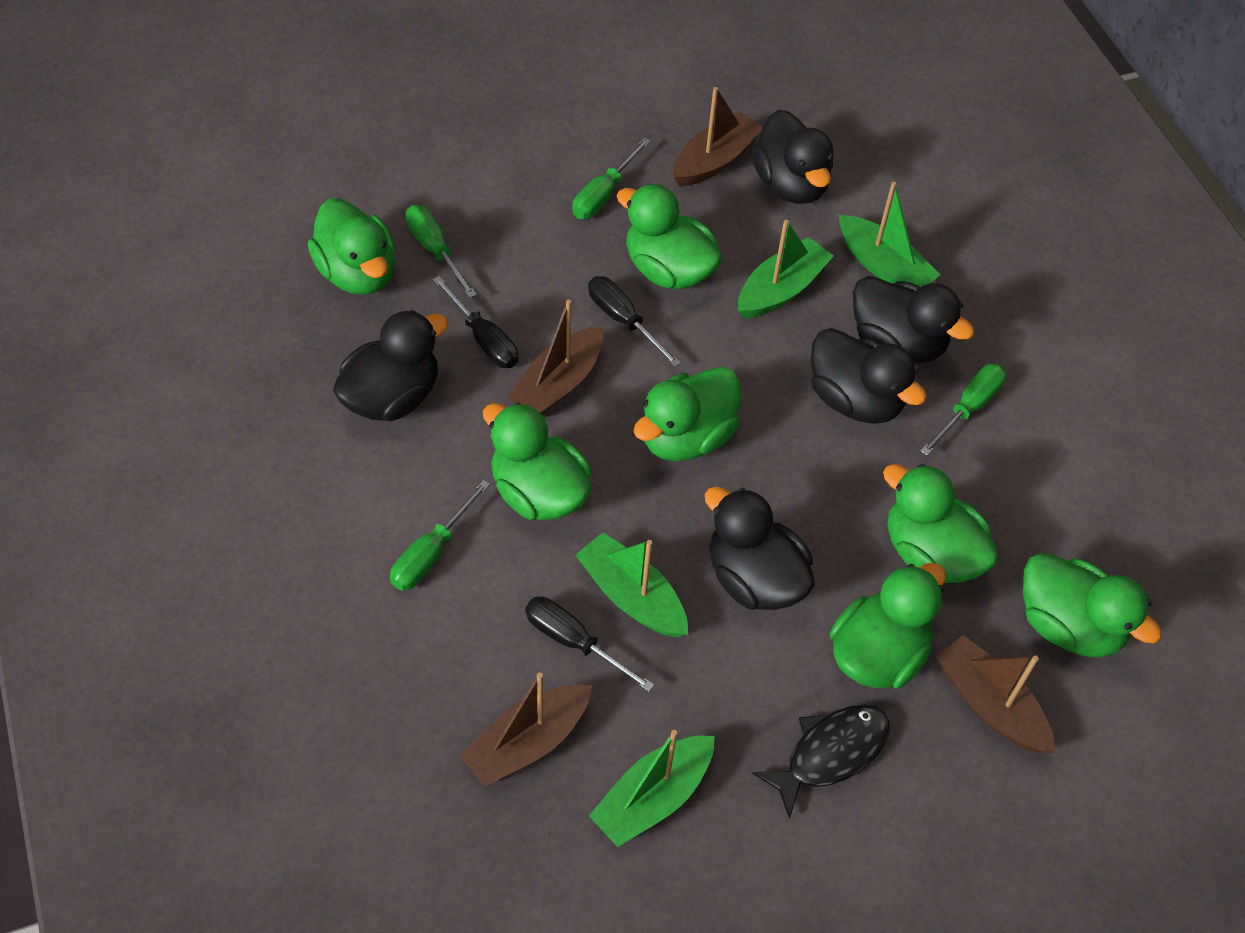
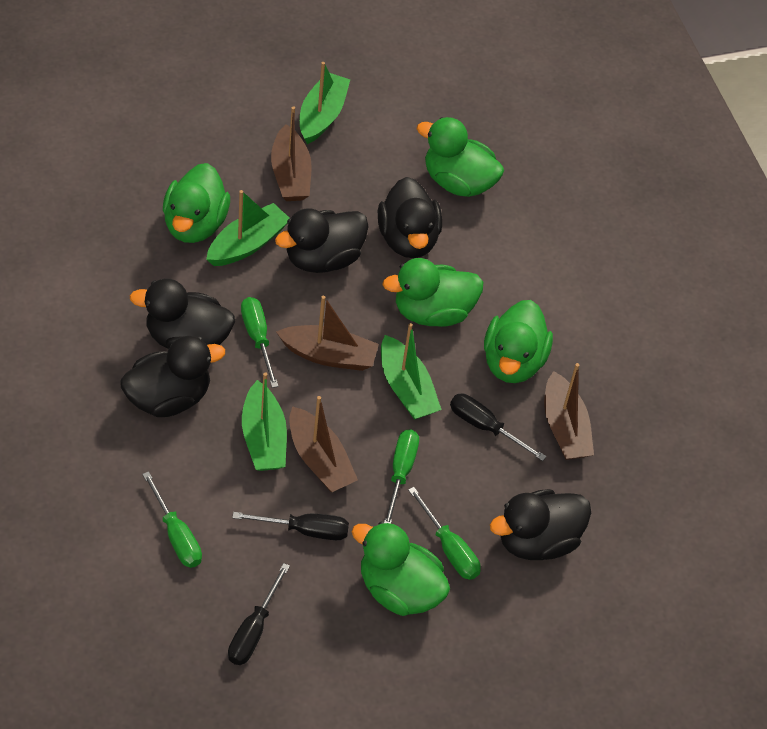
black fish: [752,705,890,819] = 1 -> none = 0
green duck: [308,198,396,295] [483,402,592,520] [616,183,722,289] [633,367,741,461] [830,563,946,689] [883,464,999,583] [1023,552,1162,658] = 7 -> [163,163,230,243] [352,521,450,616] [382,258,483,327] [416,117,504,197] [484,300,553,383] = 5

